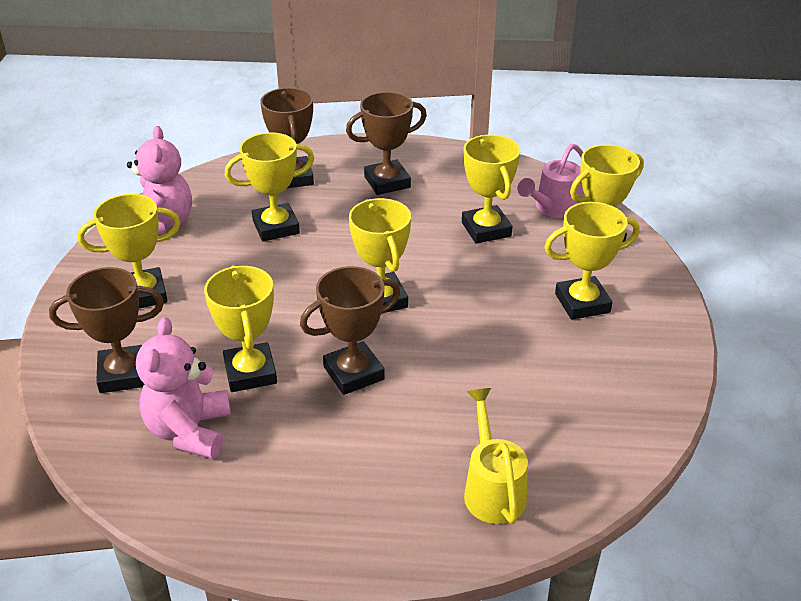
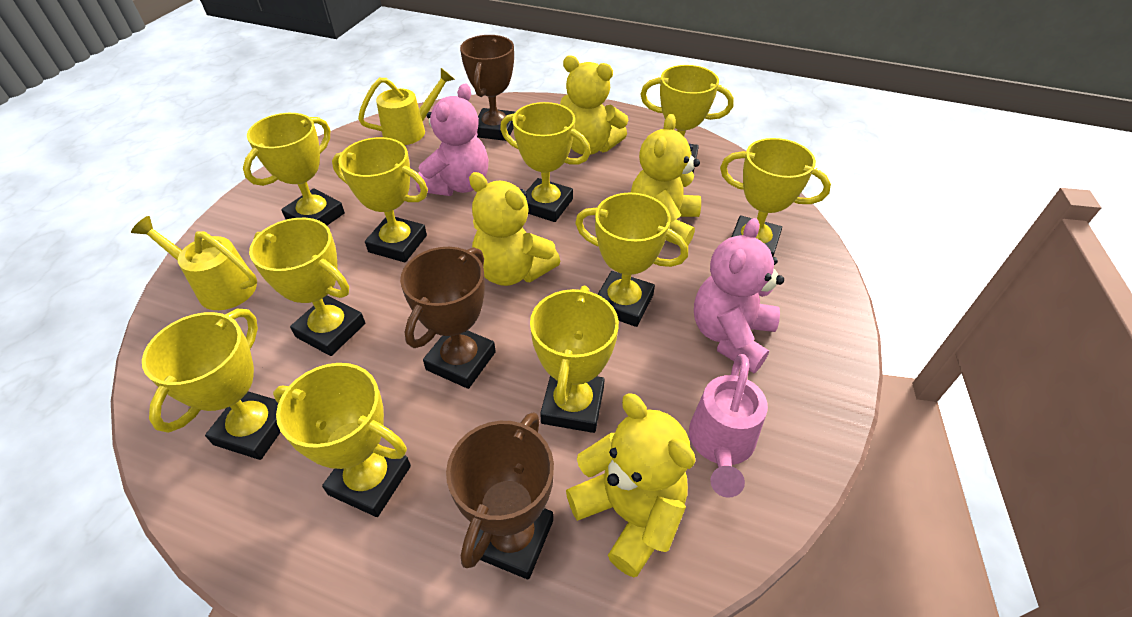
brown trophy: [49,267,164,393] [260,88,314,188] [300,266,400,395] [346,92,427,195] = 4 -> [400,247,496,389] [446,412,554,579] [460,35,515,141] = 3
yellow teddy bear: none = 0 -> [469,172,561,286] [560,55,628,155] [566,393,696,577] [631,114,701,246] = 4
yellow trophy: [78,194,181,308] [204,265,277,392] [225,133,314,241] [349,198,411,313] [462,135,520,244] [544,202,640,320] [570,145,644,242] = 7 -> [142,309,281,460] [243,113,345,225] [249,218,365,356] [273,363,411,517] [332,137,428,262] [500,102,591,222] [530,286,619,433] [575,192,688,327] [640,65,734,173] [720,138,831,257] = 10
yellow watering can: [464,388,528,524] = 1 -> [131,216,257,310] [358,68,455,145] = 2

